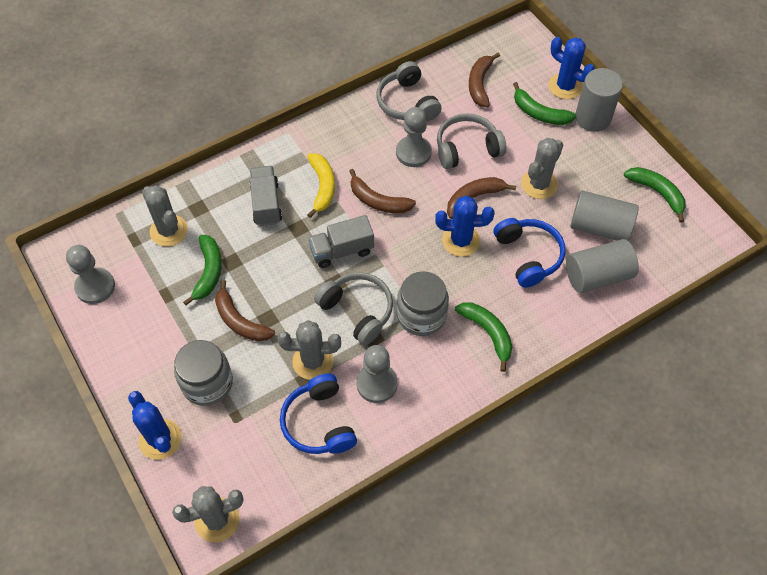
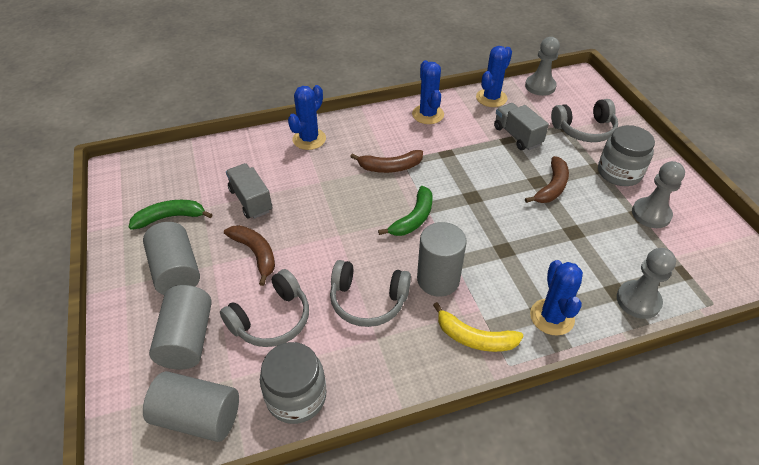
blue cactus: [128,391,182,460] [435,196,495,257] [548,37,595,99] = 3 -> [288,85,326,150] [412,60,444,124] [476,46,512,107] [530,260,583,336] = 4
blue headphones: [280,374,357,454] [494,218,566,288] = 2 -> none = 0
brown banana: [215,280,275,341] [349,169,416,213] [447,177,516,219] [469,53,500,107] = 4 -> [224,225,275,286] [350,150,423,173] [525,156,569,203] = 3
green banana: [183,235,222,305] [455,302,512,372] [513,82,577,125] [624,167,686,223] = 4 -> [129,200,212,230] [378,186,433,236] = 2
grey cactus: [142,185,188,246] [172,486,244,542] [277,320,341,380] [521,138,563,199] = 4 -> none = 0
grey cylinder: [566,239,639,293] [570,190,639,241] [575,68,623,132] = 3 -> [143,222,200,295] [143,371,239,442] [149,285,212,369] [417,222,467,297] = 4

